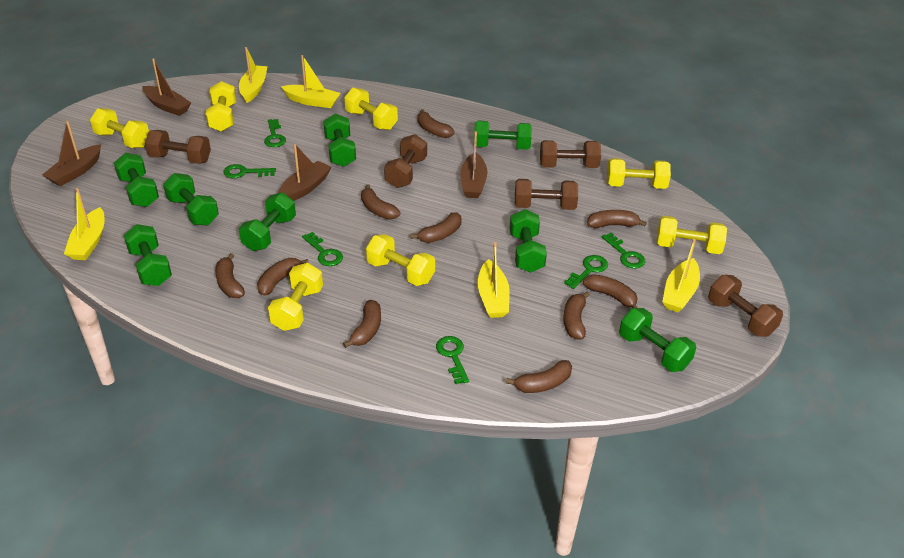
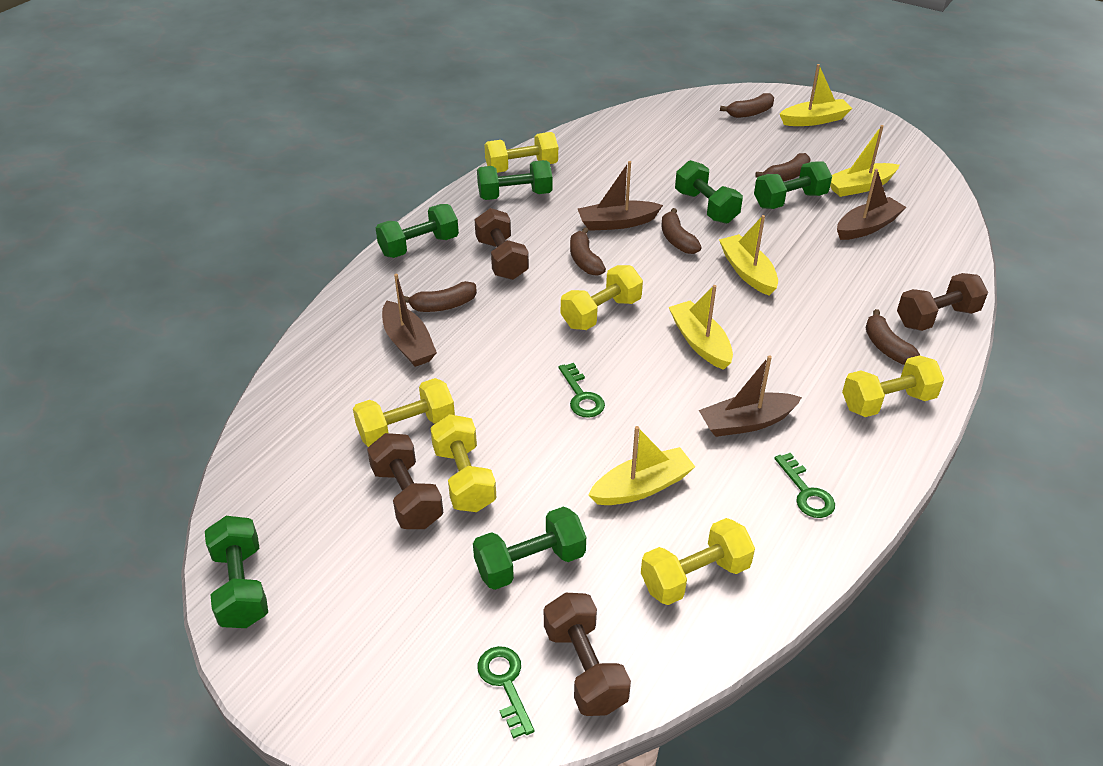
brown banana: [215,253,245,298] [257,258,309,296] [343,300,381,348] [361,185,400,220] [411,213,461,243] [417,109,455,138] [506,360,572,393] [563,291,590,340] [583,274,638,308] [587,210,647,229] = 10 -> [404,281,477,312] [570,227,606,276] [662,208,702,254] [720,93,774,118] [755,153,811,182] [866,309,921,365] = 6
brown dumbbell: [145,130,211,164] [384,134,427,188] [515,179,578,210] [540,140,601,168] [708,275,783,337] = 5 -> [367,433,443,529] [474,208,529,280] [544,593,631,716] [897,273,988,331] = 4
green dumbbell: [114,153,159,207] [124,224,172,286] [163,173,219,225] [239,192,296,251] [323,113,356,167] [474,120,532,150] [509,209,547,273] [619,308,696,372] = 8 -> [205,516,268,628] [376,204,459,258] [473,506,586,590] [477,160,552,200] [675,160,743,224] [754,161,832,209] = 6
green key: [223,164,276,178] [264,119,286,147] [302,232,343,266] [436,336,469,384] [564,255,608,289] [602,233,645,269] = 6 -> [478,646,534,739] [559,363,605,418] [774,453,835,518] = 3
yellow dumbbell: [90,108,149,148] [206,81,236,132] [268,263,323,331] [344,87,398,130] [366,234,435,286] [607,158,671,189] [657,216,727,254] = 7 -> [353,378,455,447] [430,414,496,512] [484,132,558,173] [561,265,643,330] [641,518,755,605] [842,355,944,417] = 6

